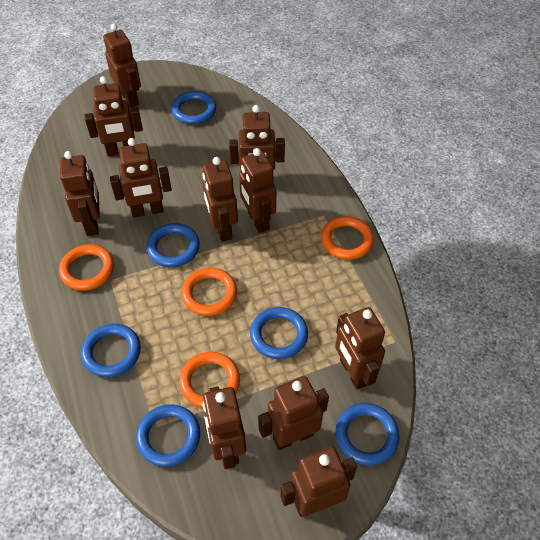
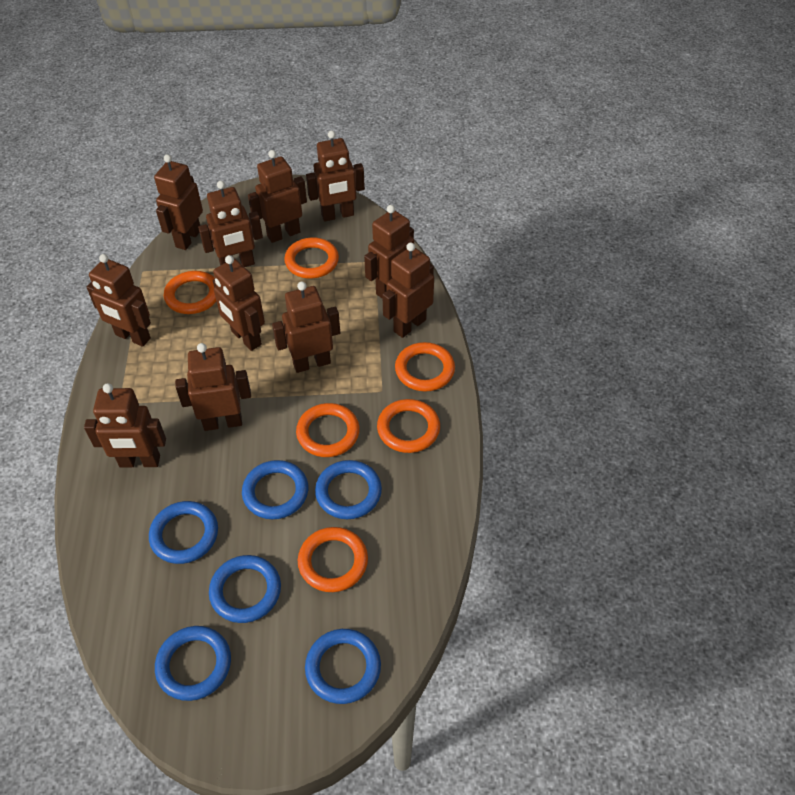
orange ring: [59,244,114,291] [179,352,240,408] [181,268,237,316] [321,216,374,260] = 4 -> [164,271,216,314] [284,237,339,278] [296,403,360,457] [298,527,368,592] [377,399,440,453] [395,342,455,391] = 6

